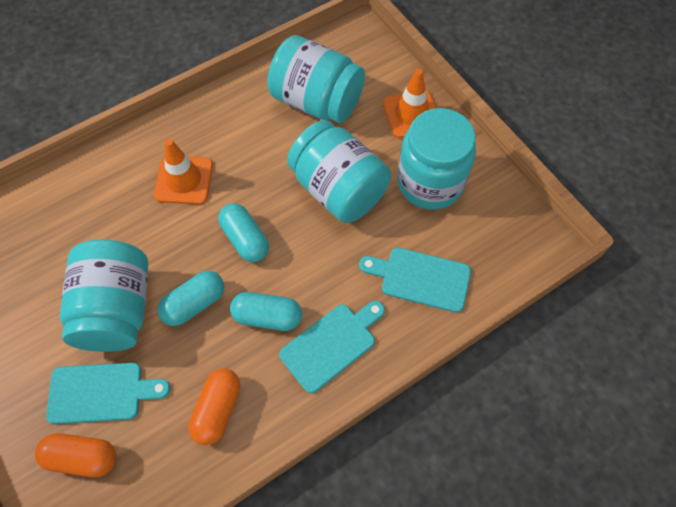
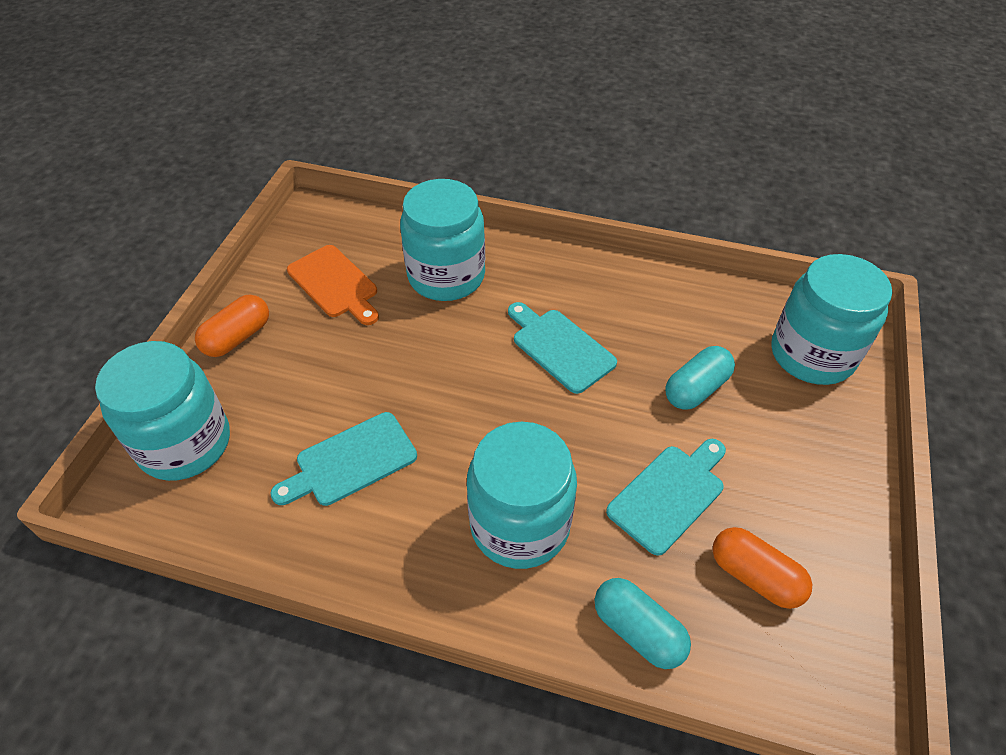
orange cutting board: none = 0 -> [287,245,379,325] = 1
orange traffic cone: [154,139,213,204] [383,69,436,138] = 2 -> none = 0
turquoise capsule: [157,271,224,326] [218,203,269,262] [230,292,302,331] = 3 -> [595,578,691,669] [665,346,735,410] = 2

